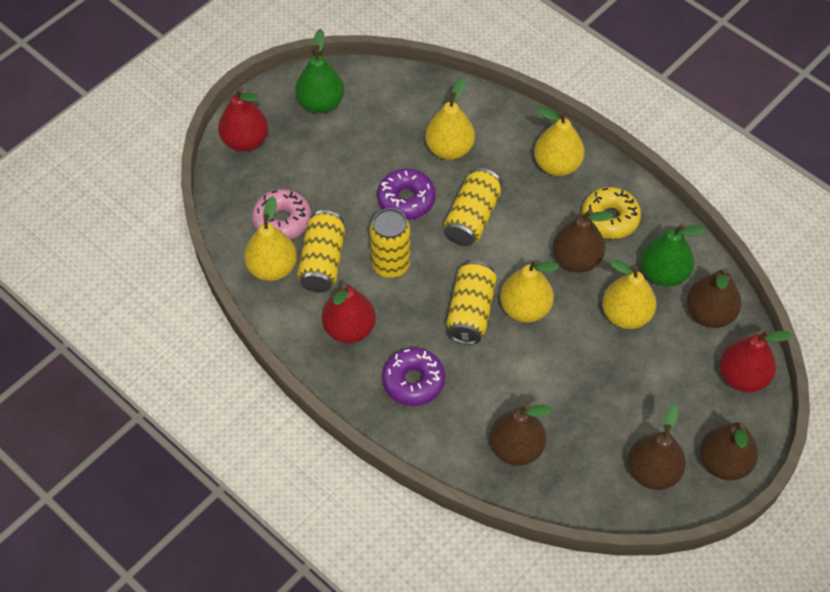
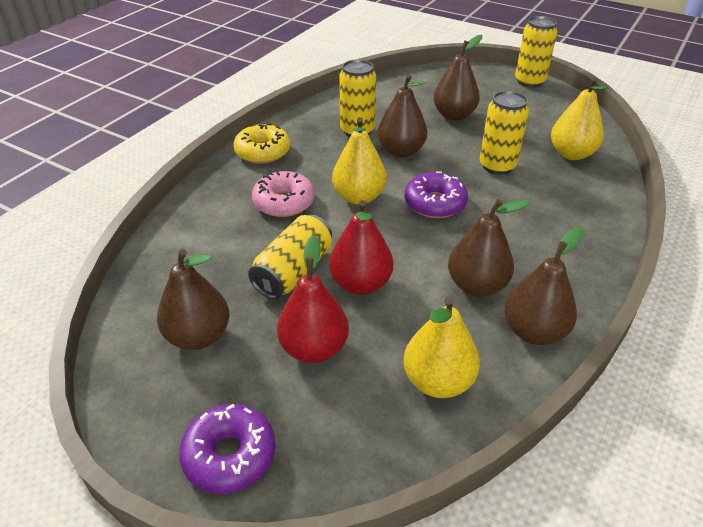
green pear: [295,29,344,113] [641,223,706,287] = 2 -> none = 0
red pear: [218,88,268,152] [322,283,376,343] [720,330,792,392] = 3 -> [277,235,349,363] [329,200,393,295] = 2
yellow pear: [244,196,297,281] [425,78,475,160] [500,260,559,322] [534,108,585,176] [602,260,657,329] = 5 -> [332,117,387,205] [403,297,480,398] [551,77,608,160] = 3

